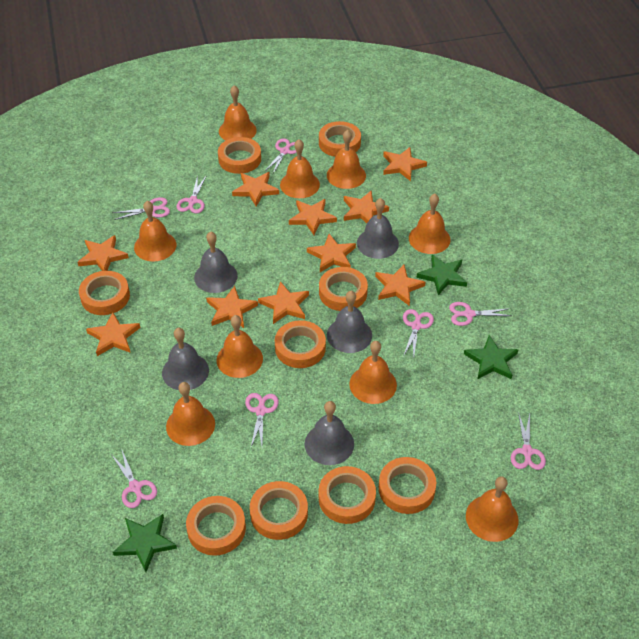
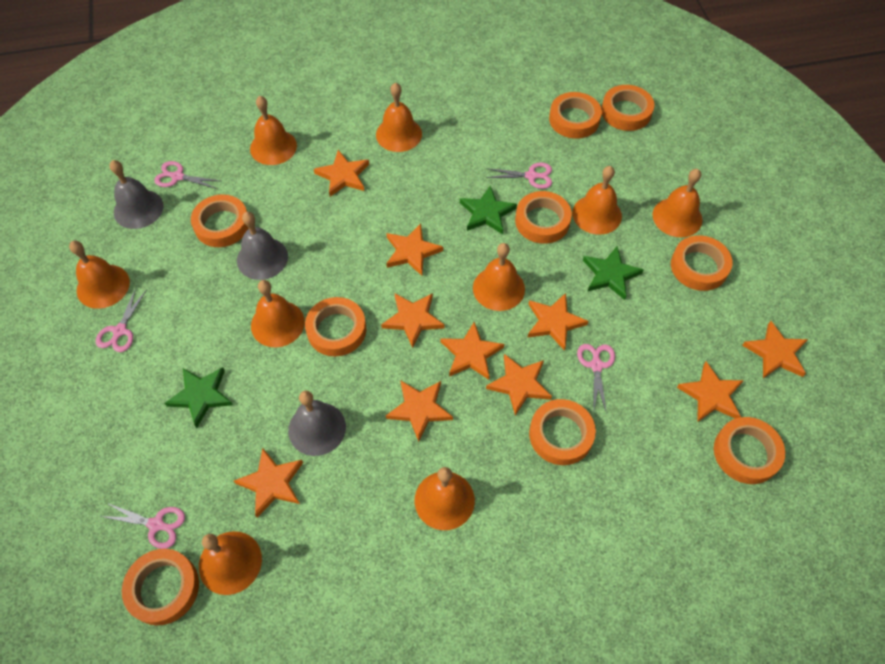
grey bell: [162,328,209,390] [194,232,238,293] [305,401,354,465] [327,291,372,353] [357,198,399,259] = 5 -> [110,160,164,229] [237,212,288,280] [288,391,346,456] = 3
pink scissors: [111,448,157,508] [113,197,170,220] [176,175,207,214] [245,393,279,447] [265,138,297,173] [403,309,434,357] [449,302,511,326] [511,412,546,470] = 8 -> [96,288,147,352] [100,503,185,549] [154,161,221,189] [486,163,552,189] [577,344,615,414] = 5

